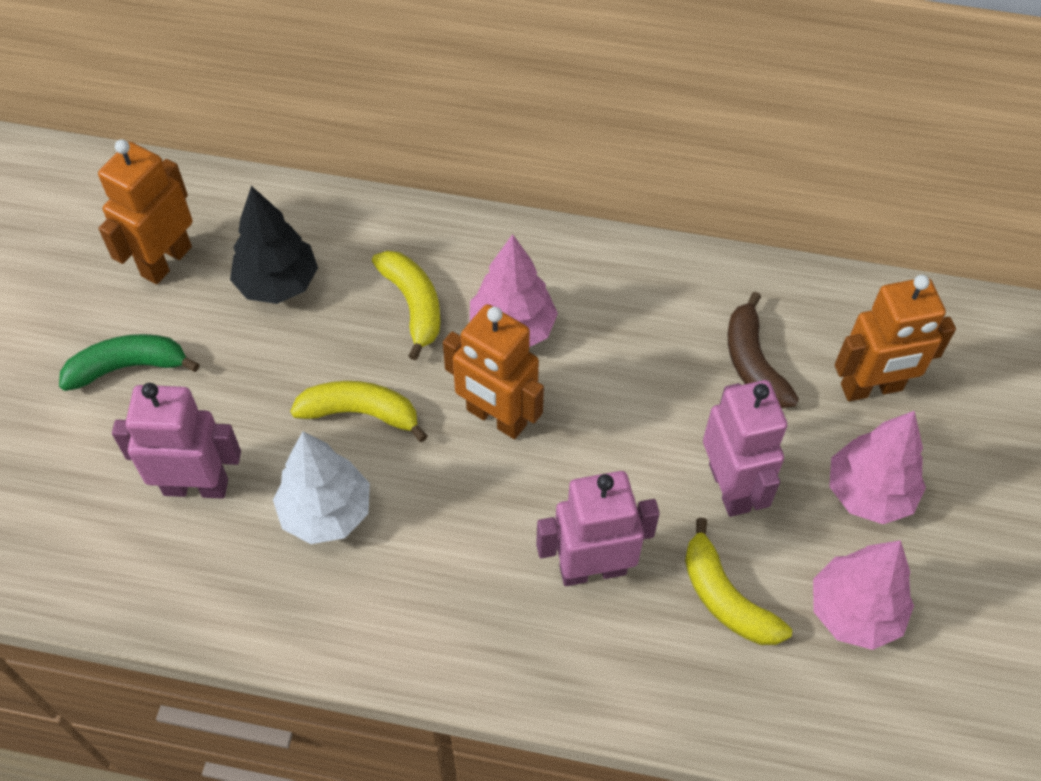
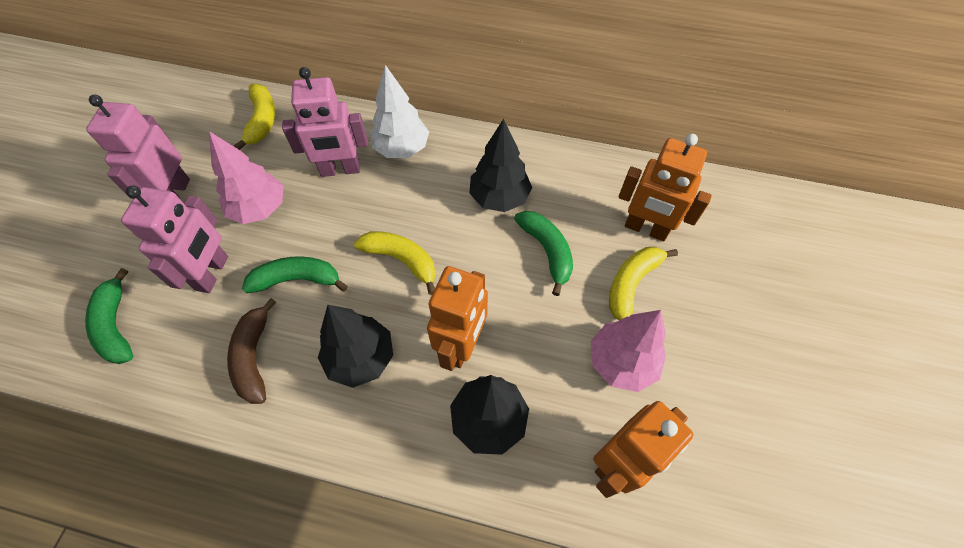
black tree: [230,186,318,304] = 1 -> [318,305,393,388] [450,375,529,455] [469,119,532,212] = 3
green banana: [59,334,199,391] = 1 -> [85,268,133,364] [242,256,348,293] [514,211,573,296] = 3
pink tree: [470,234,558,347] [813,540,914,650] [829,411,926,524] = 3 -> [209,131,284,224] [591,310,666,392] = 2

